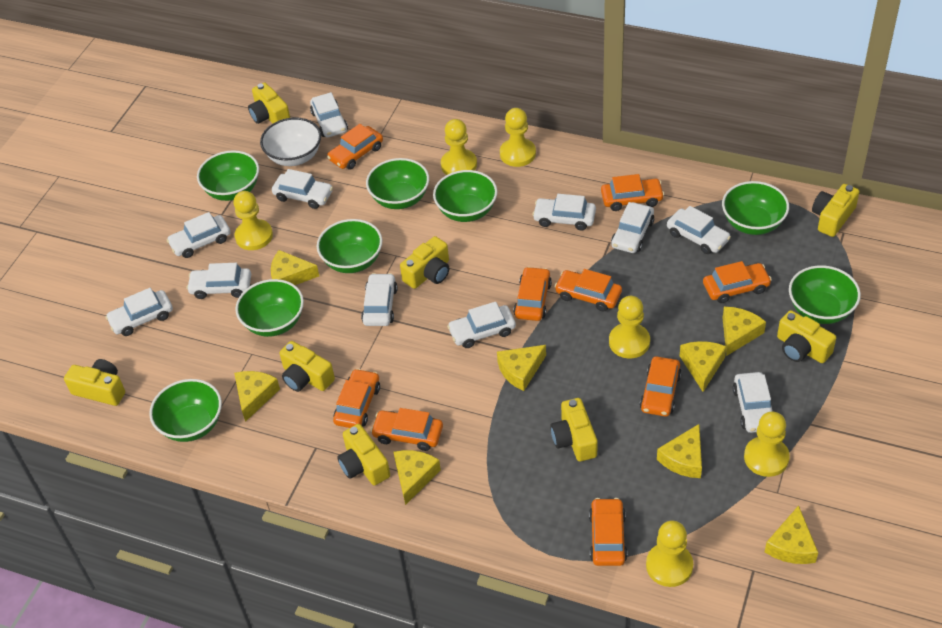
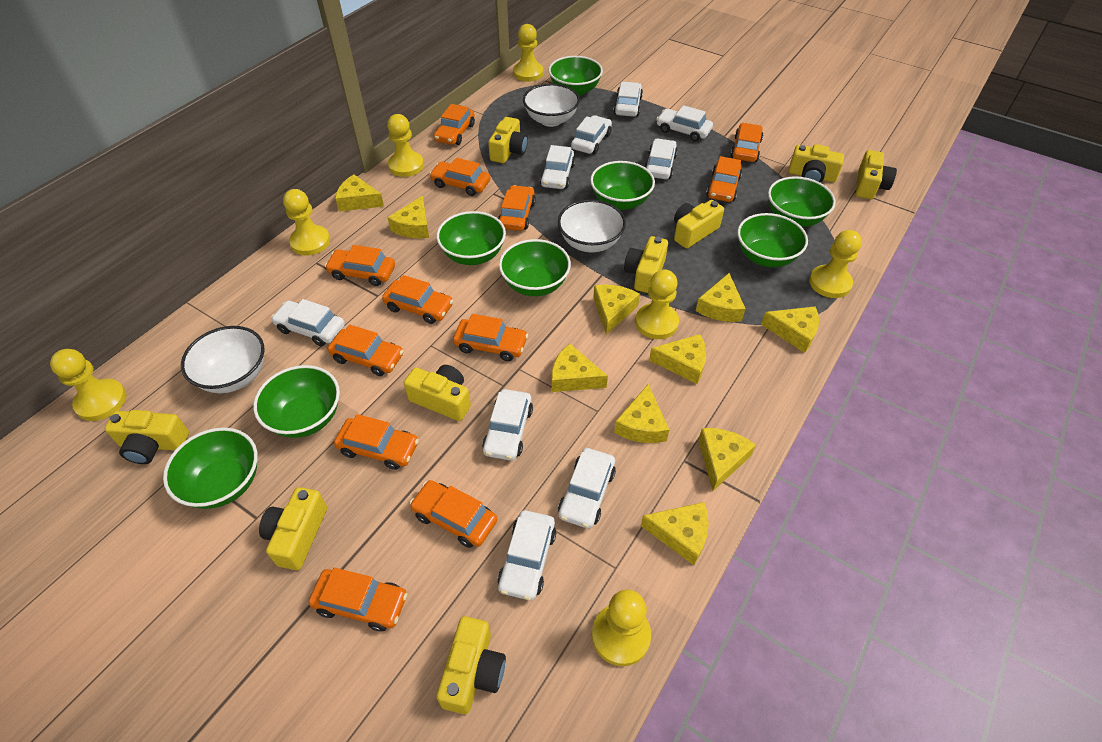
orange car: [327,124,383,169] [333,369,380,428] [371,408,443,451] [513,267,552,321] [554,269,622,312] [589,498,627,566] [601,174,664,211] [640,356,682,416] [703,261,772,303] = 9 -> [309,568,407,631] [325,245,395,286] [328,324,403,376] [334,414,419,470] [382,275,453,324] [410,480,497,548] [429,158,490,196] [434,104,475,145] [453,314,528,361] [498,185,536,231] [706,156,742,202] [730,123,763,162] = 12
white bowl: [260,117,321,166] = 1 -> [181,326,265,393] [523,84,580,127] [558,200,626,253] = 3
white car: [106,288,173,336] [167,212,230,258] [186,263,251,299] [272,169,333,209] [310,92,348,138] [361,273,398,326] [447,302,516,348] [532,194,596,230] [611,202,654,253] [667,206,731,254] [733,372,773,433] = 11 -> [271,299,345,346] [482,389,533,461] [497,510,556,600] [540,145,575,189] [558,448,616,529] [571,115,612,154] [613,82,643,117] [645,138,678,179] [656,105,713,142] = 9
yellow camera: [64,359,125,406] [248,83,290,124] [280,341,335,392] [337,424,390,486] [400,236,449,289] [550,398,597,461] [777,310,836,363] [812,184,859,237] = 8 -> [105,410,189,464] [259,487,327,570] [404,365,471,421] [436,616,506,714] [488,117,528,163] [624,236,668,293] [674,200,724,248] [788,144,844,183] [856,150,897,199] = 9
yellow cheese: [234,371,280,422] [271,250,319,285] [394,450,441,505] [497,345,546,391] [657,424,702,478] [680,341,727,392] [723,307,766,356] [765,505,818,564] = 8 -> [335,174,384,212] [387,196,429,238] [552,344,608,392] [593,285,640,335] [614,384,669,443] [641,502,709,565] [649,334,706,384] [696,273,745,322] [698,428,756,491] [761,306,819,353] = 10
yellow pawn: [233,191,273,250] [441,119,477,175] [500,108,536,167] [609,296,650,358] [646,520,693,587] [744,412,790,477] = 6 -> [50,349,127,421] [283,189,330,255] [387,114,424,177] [513,24,544,82] [592,589,651,666] [635,269,679,339] [809,230,862,298] = 7

